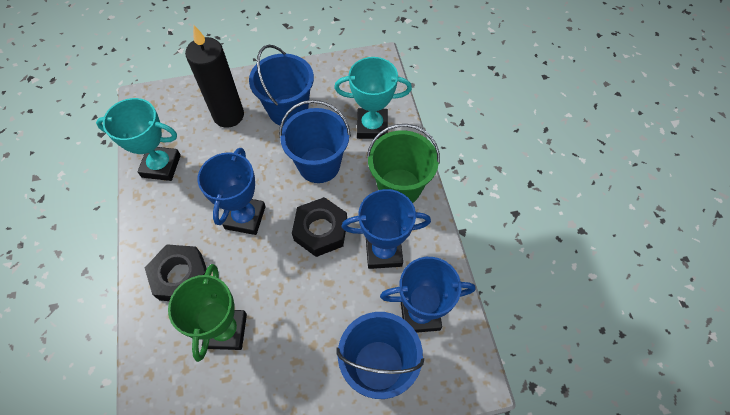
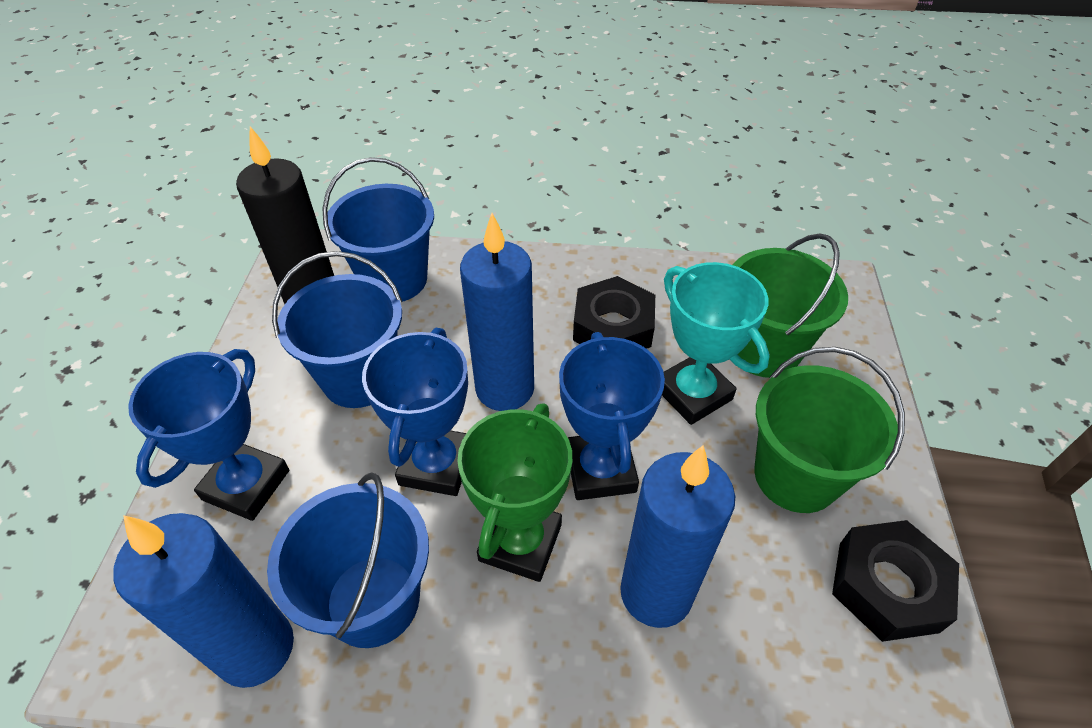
blue candle: none = 0 -> [113,513,294,688] [460,213,534,411] [620,446,735,628] = 3
green bucket: [367,124,440,203] = 1 -> [733,233,848,378] [754,347,905,513] = 2
turquoise trophy: [96,98,181,181] [334,57,412,139] = 2 -> [662,262,770,425] = 1

